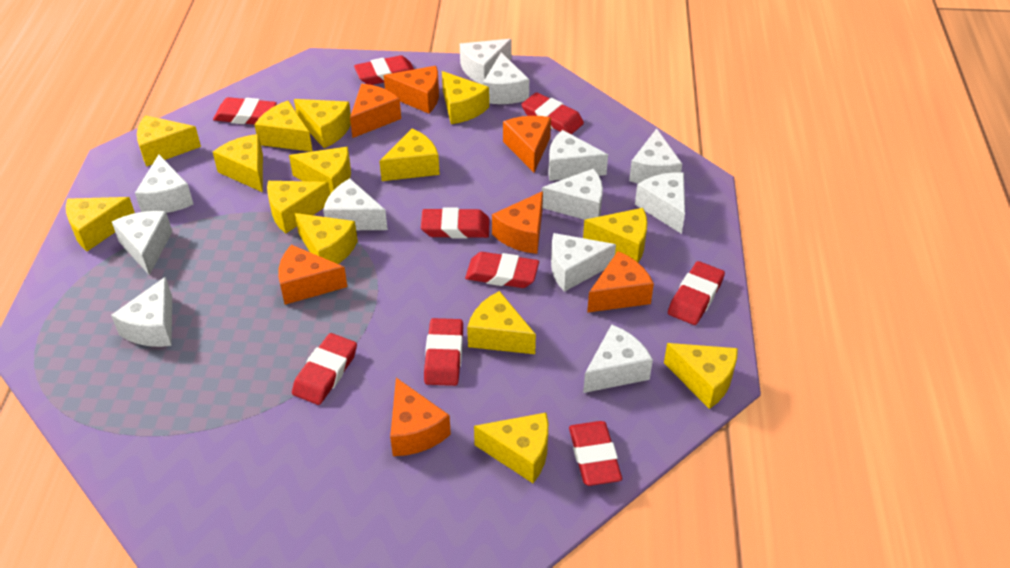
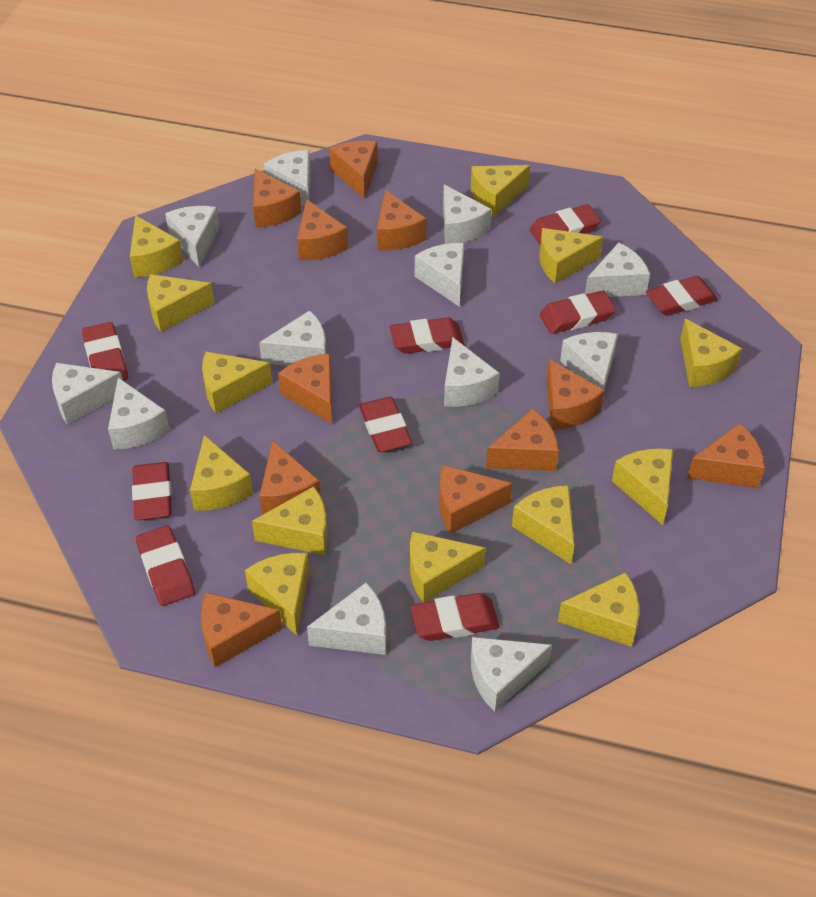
orange cheese: [278,245,347,305] [350,84,401,138] [384,66,439,114] [390,378,451,456] [492,191,543,254] [503,116,551,172] [587,251,654,313] = 7 -> [201,592,282,667] [253,169,302,228] [259,441,321,515] [278,354,332,424] [297,199,348,260] [329,141,378,199] [377,190,426,251] [439,465,513,534] [486,408,559,471] [546,359,605,430] [687,423,765,488] = 11
yellow cheese: [66,197,135,251] [137,115,201,167] [213,134,263,192] [254,100,312,152] [267,181,330,233] [289,147,351,194] [294,99,351,148] [295,213,358,264] [379,129,440,181] [442,71,489,124] [467,291,536,354] [474,413,548,483] [583,208,647,262] [664,343,738,409] = 14 -> [130,215,183,278] [147,274,214,332] [190,435,253,510] [202,352,272,413] [245,553,310,636] [252,486,328,555] [410,531,485,603] [471,165,530,217] [512,485,574,564] [539,228,603,284] [558,572,639,647] [612,448,673,525] [680,319,742,387] = 13

